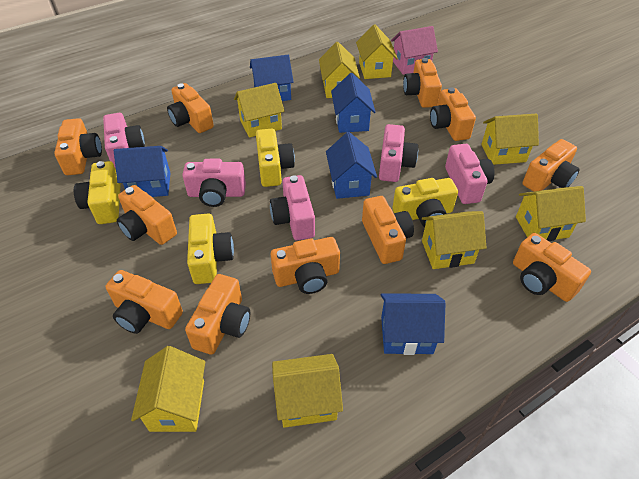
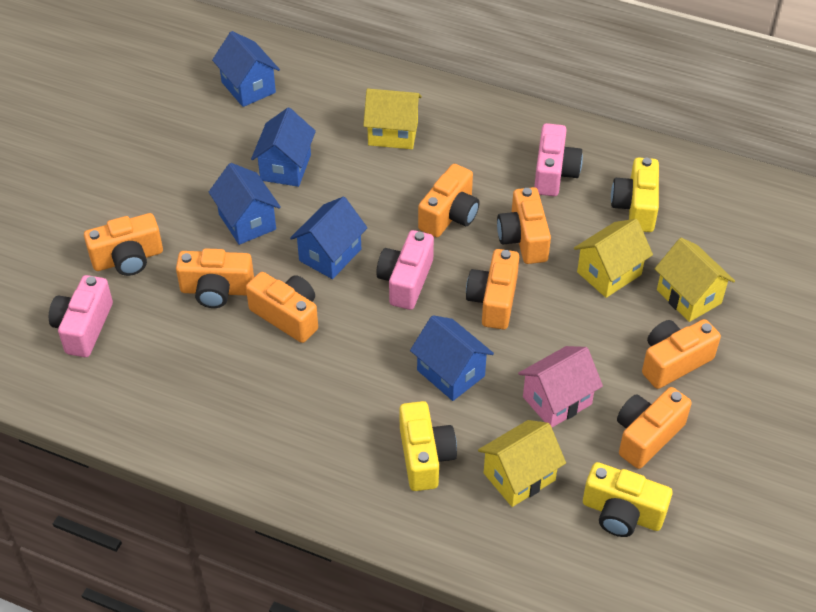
orange camera: [54,118,102,175] [106,270,183,334] [117,185,177,245] [167,83,214,133] [185,274,250,355] [271,237,340,294] [362,196,414,264] [403,58,442,108] [430,88,476,141] [513,233,591,302] [523,139,580,191] = 11 -> [84,213,163,276] [176,248,254,308] [246,272,318,343] [418,164,480,237] [466,249,519,329] [497,187,551,264] [617,387,692,469] [642,319,721,389] = 8
pink camera: [103,113,145,169] [182,159,246,207] [270,175,315,241] [379,124,418,182] [445,144,495,204] = 5 -> [49,275,113,357] [376,230,434,310] [534,123,583,196] = 3
yellow camera: [74,161,121,224] [187,214,234,284] [256,129,295,187] [392,178,458,227] = 4 -> [400,401,457,491] [583,462,672,537] [611,157,659,232] = 3
yellow house: [131,346,205,432] [234,83,285,138] [272,354,343,428] [319,42,360,98] [356,25,398,79] [422,211,486,269] [481,114,539,165] [516,186,586,241] = 8 -> [363,88,422,149] [478,420,566,507] [574,219,653,298] [655,237,735,322] = 4

